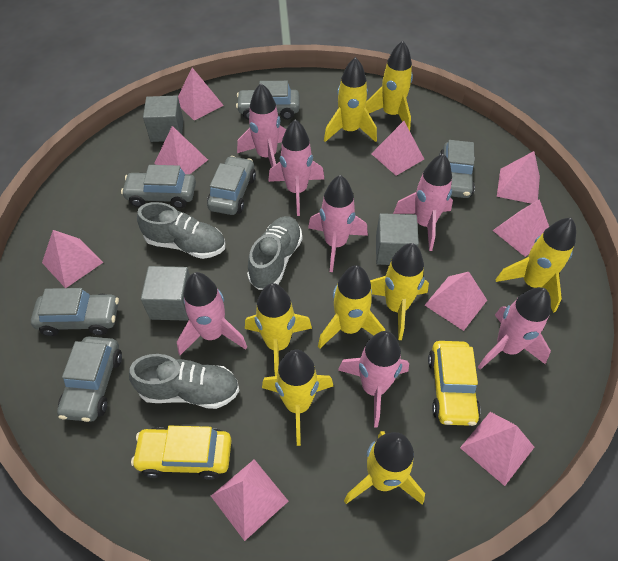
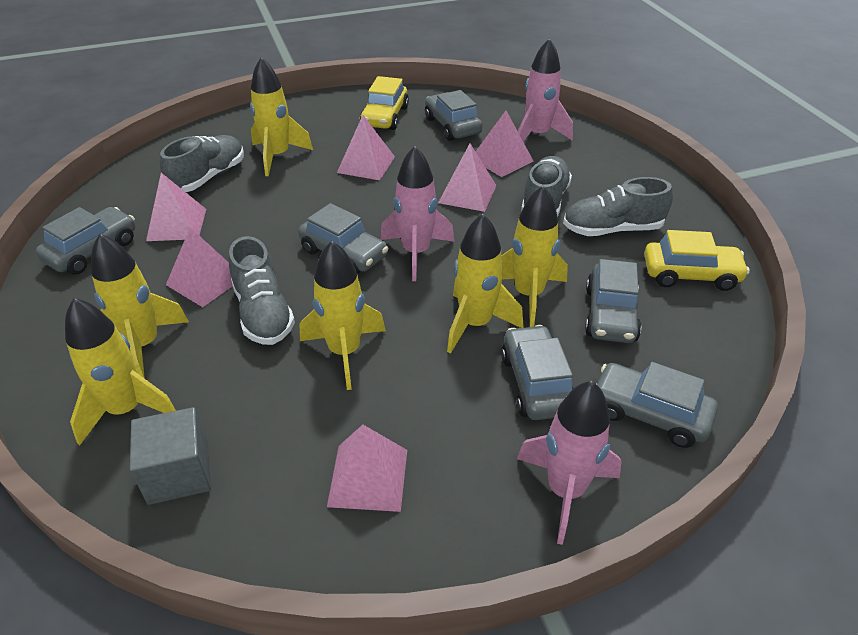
grey cube: [141,266,190,321] [143,95,183,142] [376,213,419,265] = 3 -> [130,407,211,505] = 1
grey shoe: [129,354,239,409] [137,202,225,259] [247,216,302,290] = 3 -> [160,135,244,192] [229,236,295,345] [521,156,572,216] [563,177,673,236] = 4
pink pyramid: [42,230,103,288] [154,126,208,174] [178,68,224,121] [211,459,288,541] [371,121,424,176] [425,272,487,331] [460,412,534,486] [492,199,549,257] [497,151,540,204] = 9 -> [146,173,206,241] [166,228,233,307] [327,425,407,512] [337,115,395,180] [438,143,497,212] [475,111,534,177] = 6
pink rocket: [177,272,247,355] [237,83,286,167] [268,119,324,216] [308,175,368,272] [338,331,409,427] [393,154,453,251] [478,287,551,369] = 7 -> [380,146,455,281] [517,381,622,545] [518,38,573,142] = 3
yellow rocket: [245,283,312,376] [262,349,333,446] [318,265,385,349] [324,57,377,142] [344,431,425,505] [365,41,413,131] [370,243,429,340] [496,218,576,313] = 8 -> [65,298,176,445] [91,233,189,378] [250,57,313,176] [300,241,386,390] [447,214,523,353] [501,186,568,327] = 6

